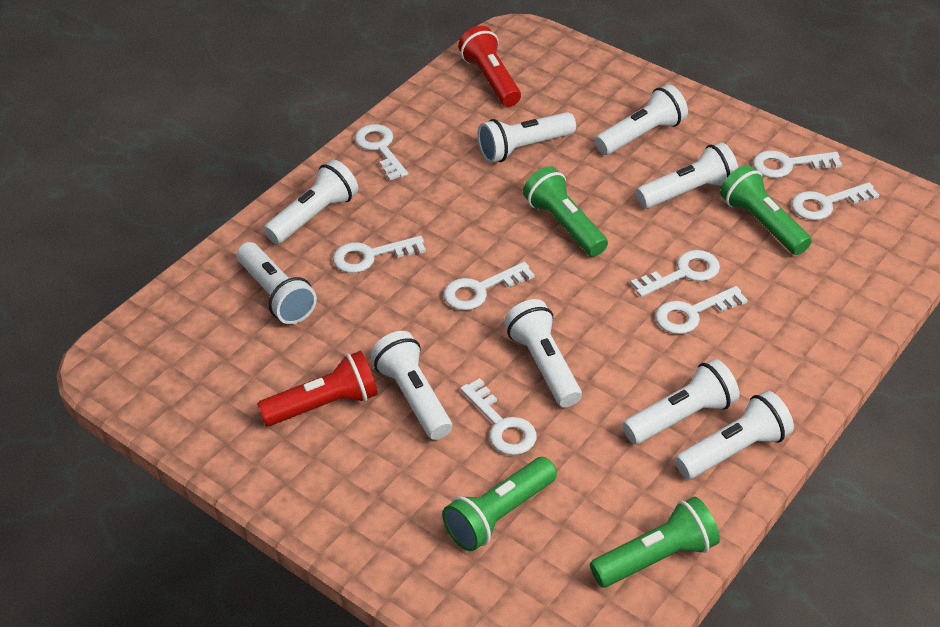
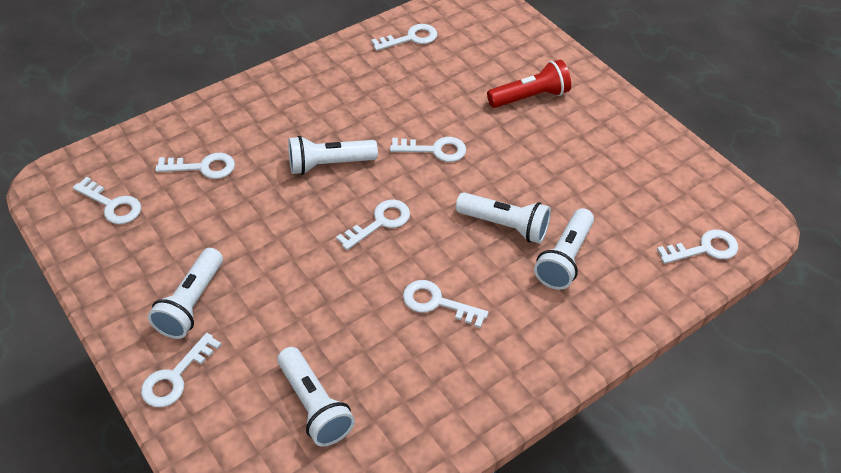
green flashlight: [442,457,557,551] [523,166,608,257] [590,497,720,587] [720,165,812,255] = 4 -> none = 0
red flashlight: [257,351,378,426] [458,26,521,107] = 2 -> [487,60,571,108] = 1
white flashlight: [237,242,317,324] [264,160,358,244] [371,331,452,440] [477,112,576,163] [504,299,582,407] [595,84,688,155] [622,359,740,444] [636,142,738,209] [675,391,794,479] = 9 -> [148,248,223,339] [277,347,355,447] [288,136,378,175] [456,192,551,244] [534,208,594,290] = 5

